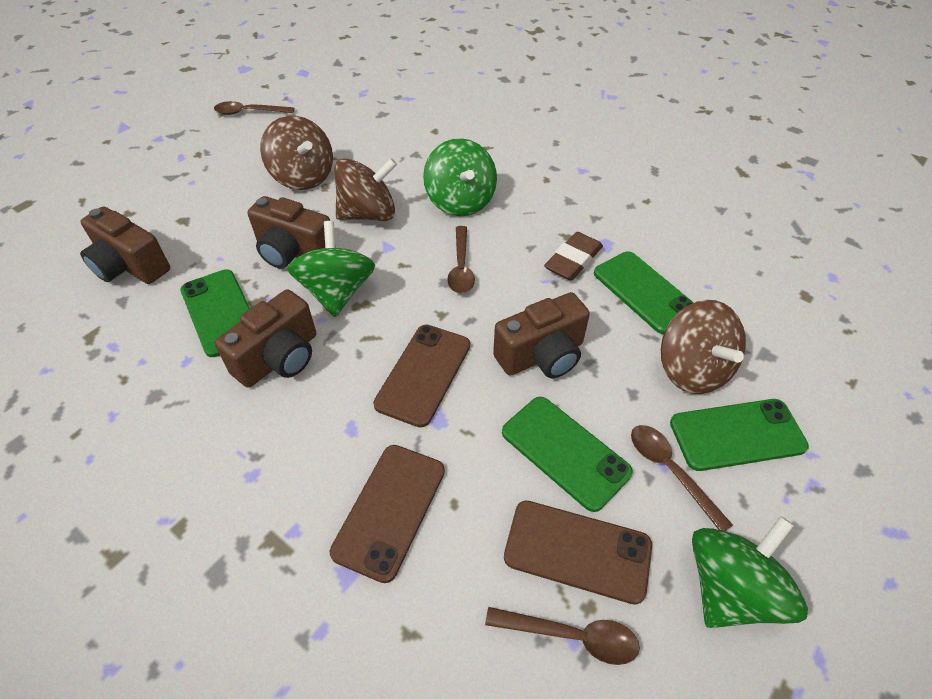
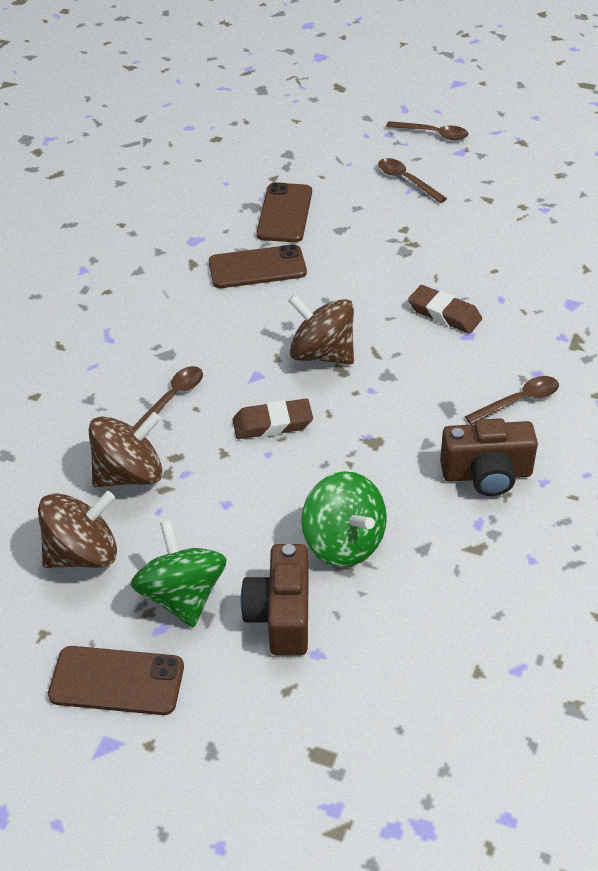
brown camera: [80,207,170,284] [215,289,316,388] [248,196,336,268] [493,292,590,378] = 4 -> [240,544,309,656] [440,418,538,496] = 2
brown eraser: [544,232,603,281] = 1 -> [233,399,313,439] [408,285,482,334] = 2
green phone: [180,269,250,357] [502,397,633,512] [594,252,694,334] [670,399,809,471] = 4 -> none = 0
green spinning top: [287,221,375,317] [423,138,497,216] [692,516,808,628] = 3 -> [131,520,227,627] [301,471,387,567] = 2

